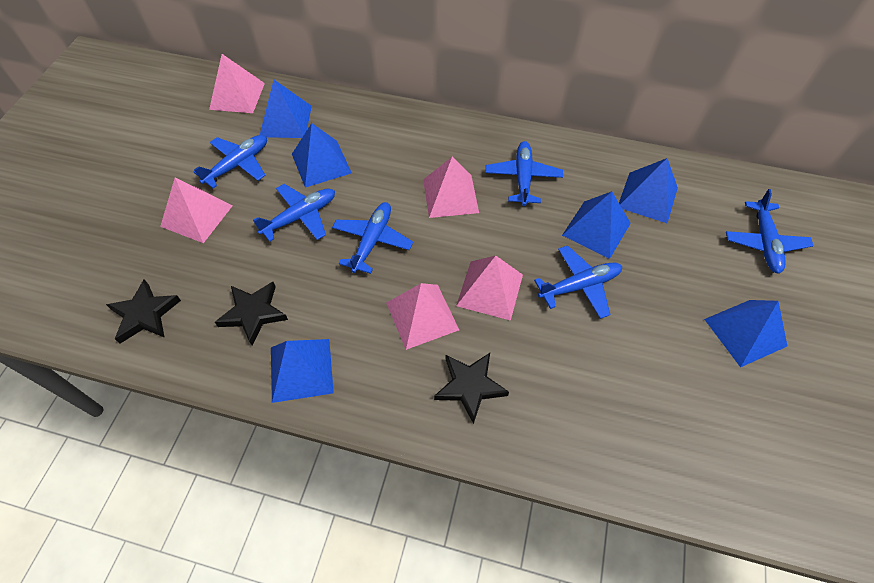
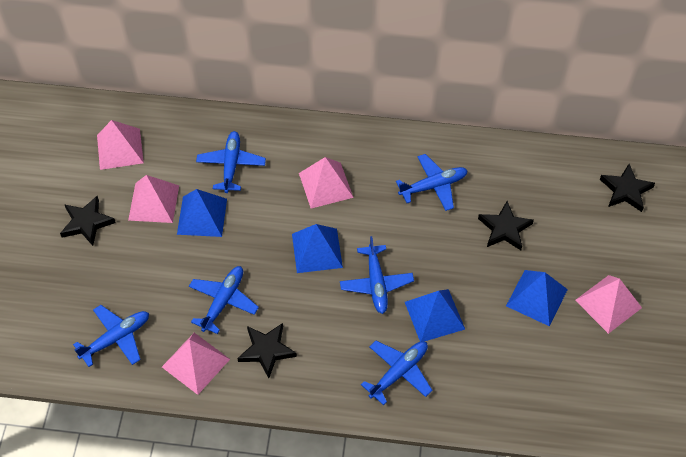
black star: [106,279,181,344] [215,282,288,345] [434,353,509,424] = 3 -> [60,196,116,246] [237,323,297,378] [478,201,534,250] [600,164,655,212] = 4
blue pyramid: [260,80,312,138] [271,339,334,403] [292,123,352,188] [562,191,631,259] [619,158,678,223] [704,300,787,368] = 6 -> [177,189,227,237] [292,224,343,273] [405,289,465,342] [506,270,568,326] = 4

